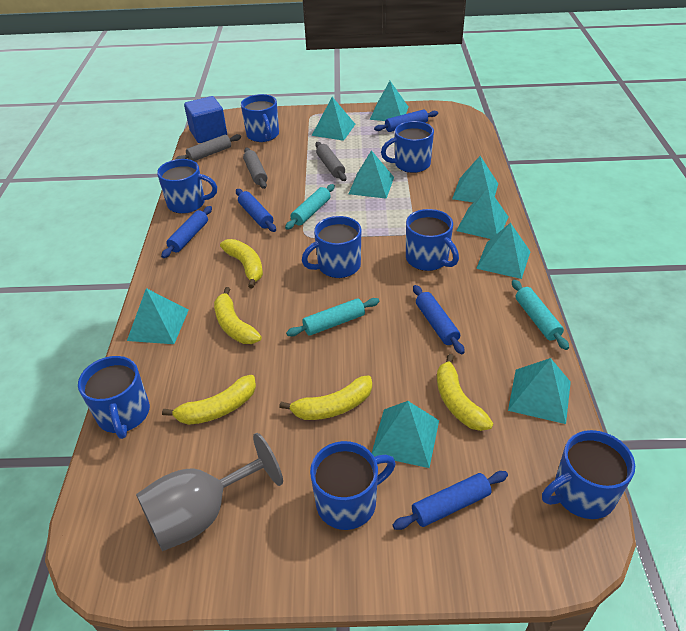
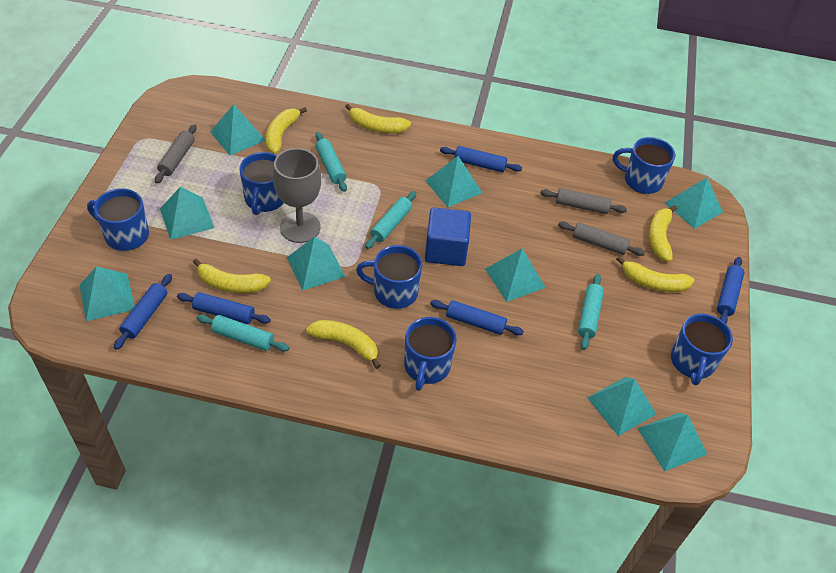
blue mug: [78,356,150,439] [157,159,217,214] [241,94,279,142] [302,216,361,278] [310,441,396,530] [381,121,434,173] [406,209,459,271] [542,430,635,519] = 8 -> [87,188,149,251] [239,152,283,215] [356,245,422,309] [404,317,457,391] [613,137,675,194] [671,314,733,385] = 6
turquoise rolling pin: [285,184,335,230] [286,298,380,337] [512,280,569,350] = 3 -> [197,314,289,351] [316,132,347,192] [365,191,416,249] [578,274,604,350] = 4
yellow banana: [162,375,256,425] [214,287,262,344] [220,239,263,288] [279,375,372,420] [437,354,493,431] = 5 -> [193,259,271,293] [266,107,307,154] [306,320,381,369] [345,104,411,133] [616,256,694,292] [649,205,677,262] = 6

